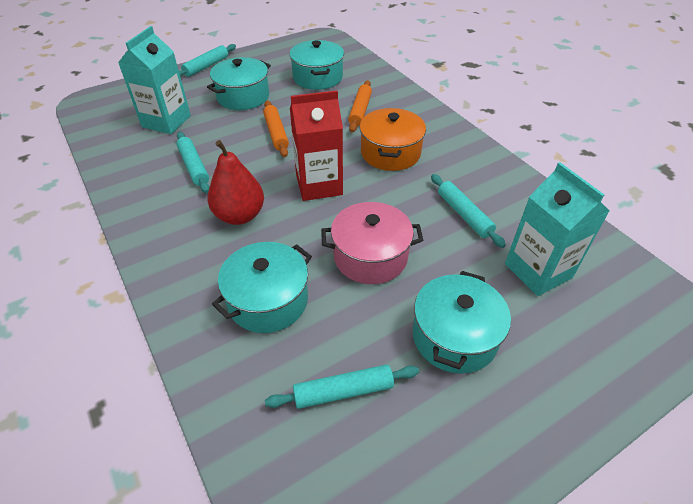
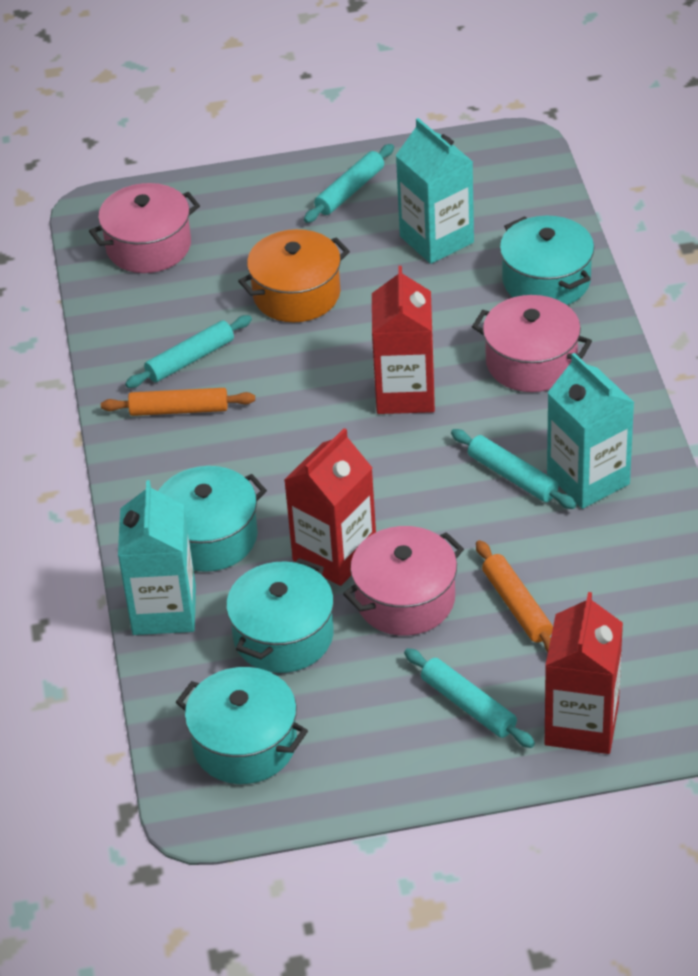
pink pot: [321,202,423,284] = 1 -> [89,183,200,273] [343,526,464,636] [472,295,592,392] = 3
red carton: [290,90,343,201] = 1 -> [284,428,376,586] [372,266,435,414] [545,592,623,754] = 3
red pear: [208,140,264,225] = 1 -> none = 0
turquoise carton: [118,26,191,134] [505,162,610,296] = 2 -> [118,480,196,635] [395,118,474,264] [547,353,635,509] = 3

